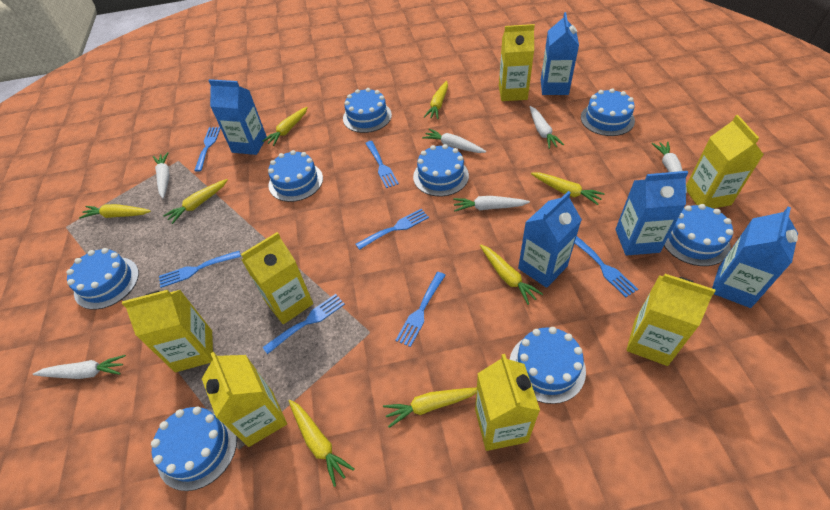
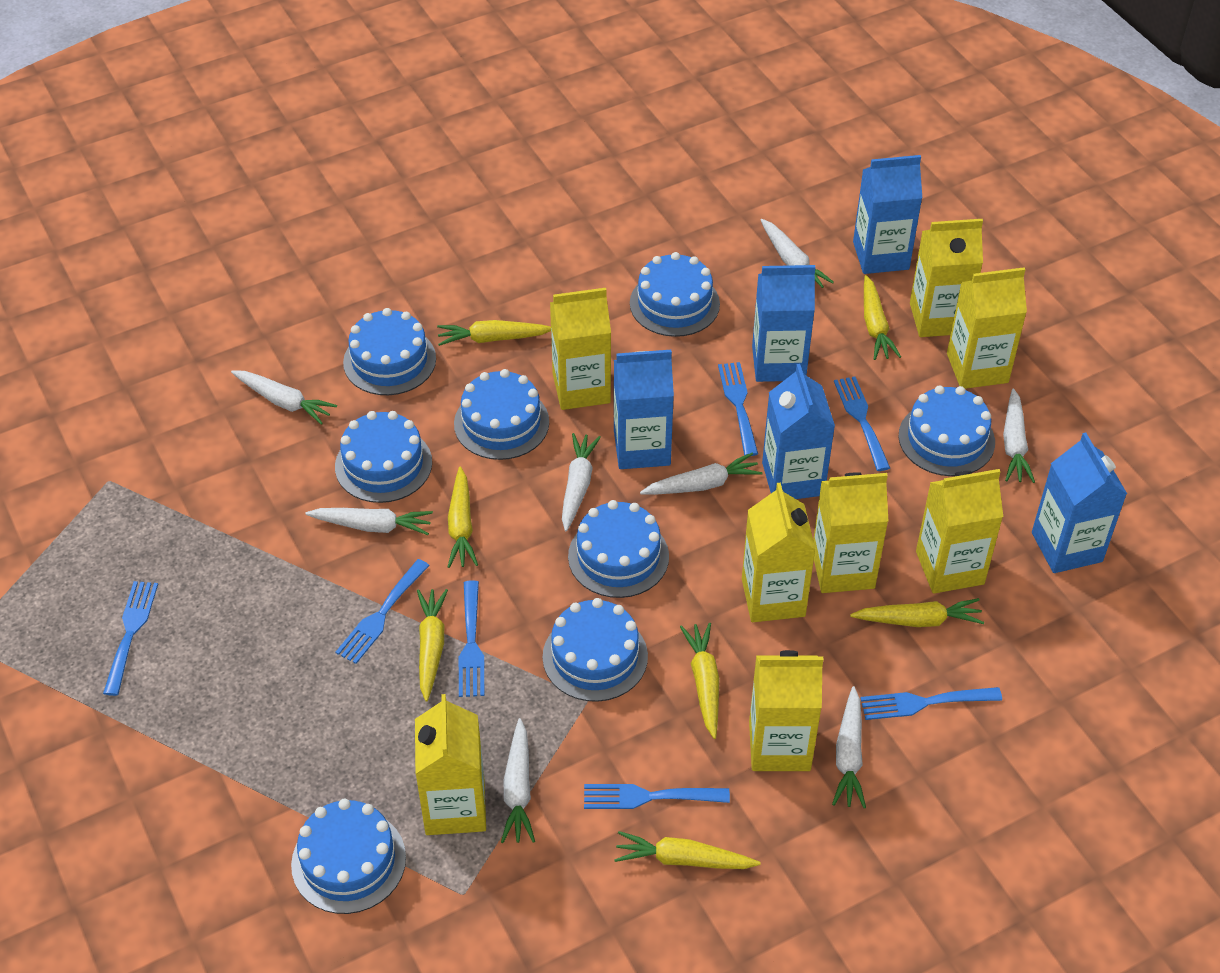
white carrot: [33,355,126,379] [153,152,170,198] [422,129,486,153] [453,196,530,212] [530,106,564,149] [652,142,687,193] = 6 -> [231,370,337,425] [306,508,433,535] [501,718,535,843] [562,433,601,531] [640,453,763,495] [761,219,834,288] [832,686,866,808] [1003,389,1035,483] = 8
yellow carrot: [79,204,151,219] [163,179,228,224] [262,107,308,146] [289,400,355,487] [383,388,477,428] [424,81,448,119] [480,244,543,305] [531,173,605,205] = 8 -> [417,589,448,702] [437,320,551,346] [448,467,478,568] [614,831,761,869] [680,623,719,739] [850,598,984,627] [864,275,901,360] = 7
yellow carton: [122,290,213,372] [202,352,287,447] [241,232,313,324] [475,354,540,451] [499,24,535,101] [626,274,716,366] [686,115,764,208] = 7 -> [415,694,486,835] [550,288,611,410] [742,483,816,622] [749,650,823,771] [813,472,888,593] [910,219,983,337] [916,469,1003,594] [947,268,1027,389] = 8

